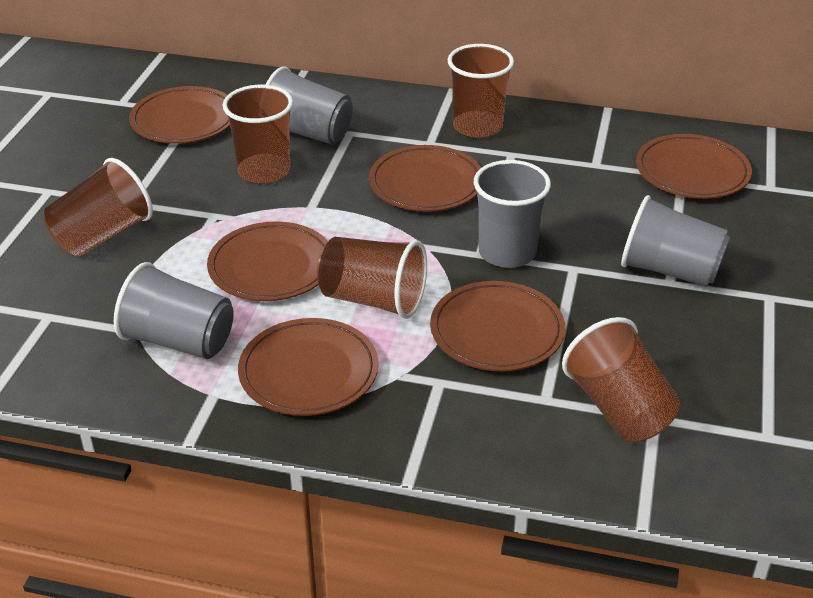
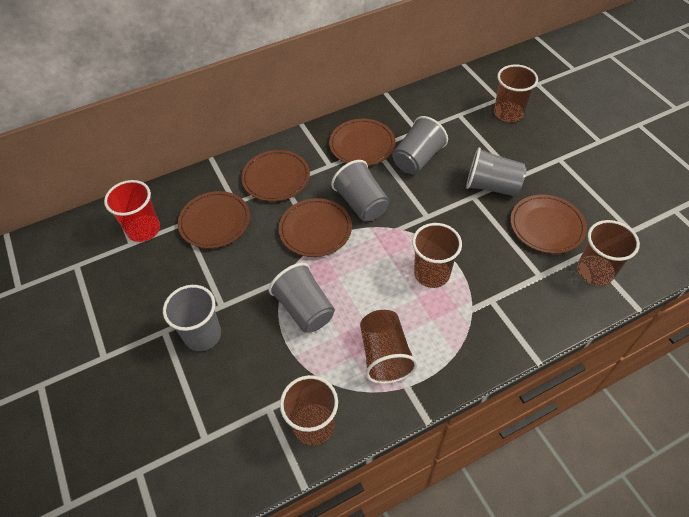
brown plate: [129,86,230,144] [207,221,328,301] [238,318,379,416] [369,145,481,212] [430,281,565,371] [636,134,752,199] = 6 -> [178,191,250,249] [241,150,310,202] [279,198,352,257] [329,119,395,166] [510,194,587,254] = 5
grey cup: [114,262,234,359] [266,67,353,145] [474,160,551,268] [621,195,730,287] = 4 -> [163,285,221,351] [269,263,335,333] [331,160,389,221] [392,116,448,174] [466,147,527,196] = 5
red cup: none = 0 -> [104,180,160,242] = 1

